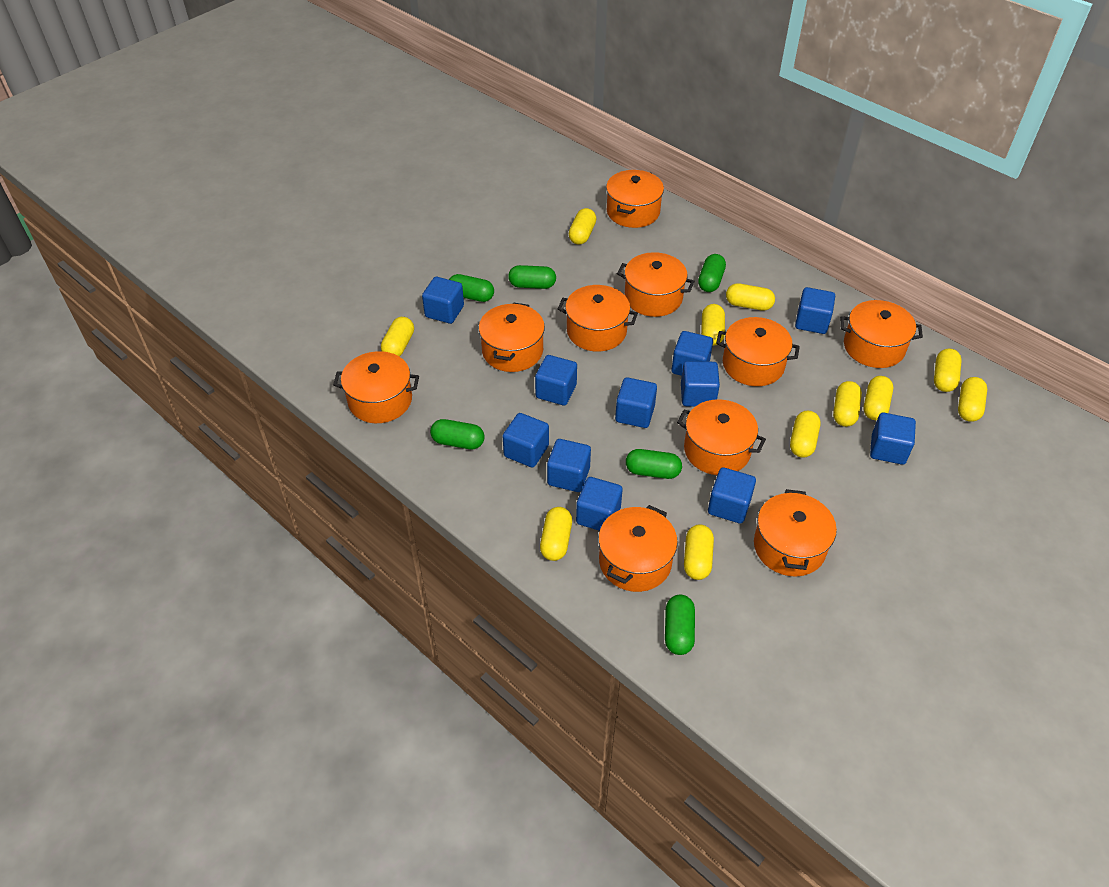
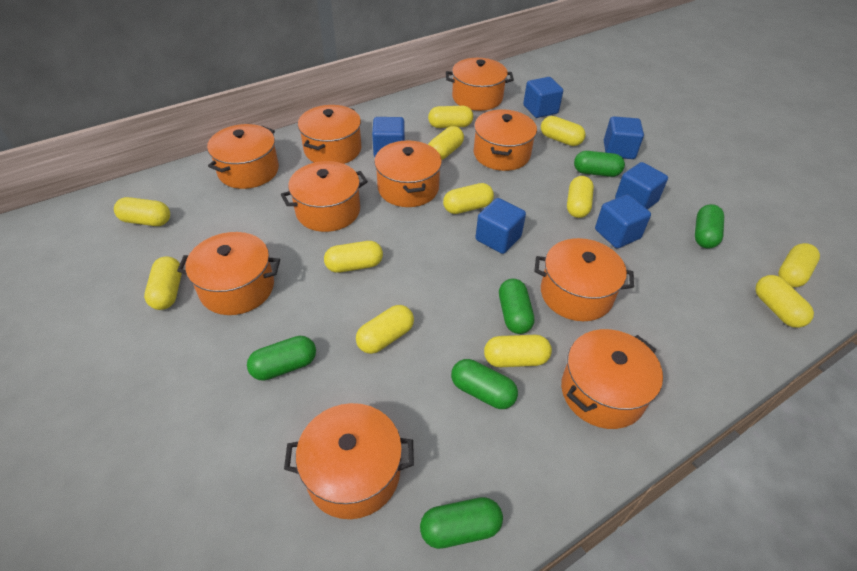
blue cube: [422,277,464,324] [503,413,549,468] [535,355,577,406] [547,439,591,492] [576,477,623,531] [615,377,657,428] [672,331,713,376] [681,361,720,407] [708,467,756,524] [795,287,835,334] [870,413,916,465] = 11 -> [372,117,405,157] [476,198,526,254] [523,77,563,118] [595,194,651,248] [604,116,644,159] [615,162,668,209] = 6
yellow capsule: [381,317,414,356] [540,507,572,561] [569,208,596,245] [684,524,714,580] [701,304,725,346] [726,283,775,311] [790,411,821,458] [833,381,862,427] [864,376,893,420] [934,349,962,392] [958,377,987,422] = 11 -> [114,197,170,226] [144,257,182,310] [324,241,383,273] [356,305,414,354] [428,106,473,128] [428,126,464,160] [443,183,494,214] [484,335,552,367] [541,116,585,146] [567,176,594,218] [755,275,814,328] [778,243,820,287] = 12

